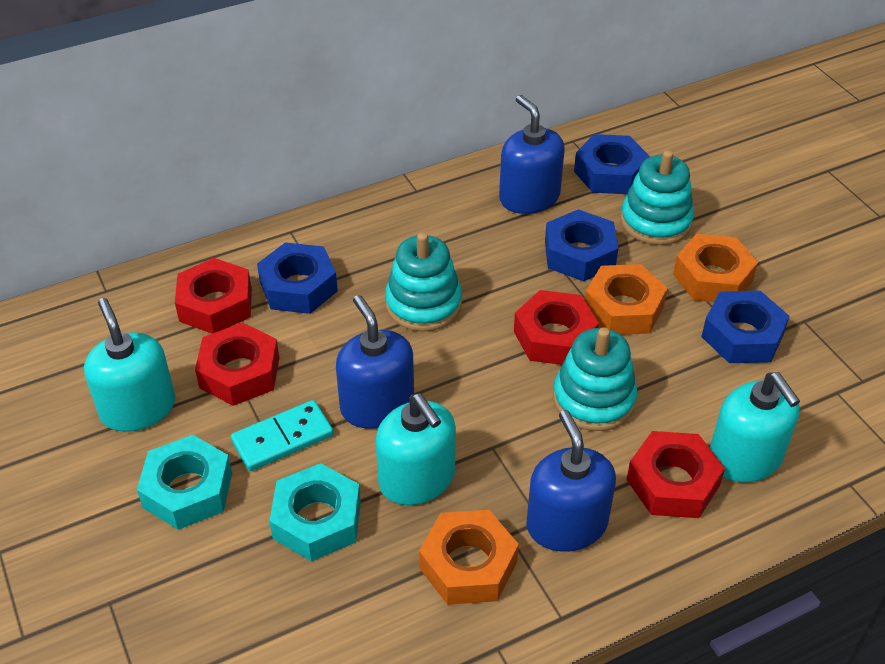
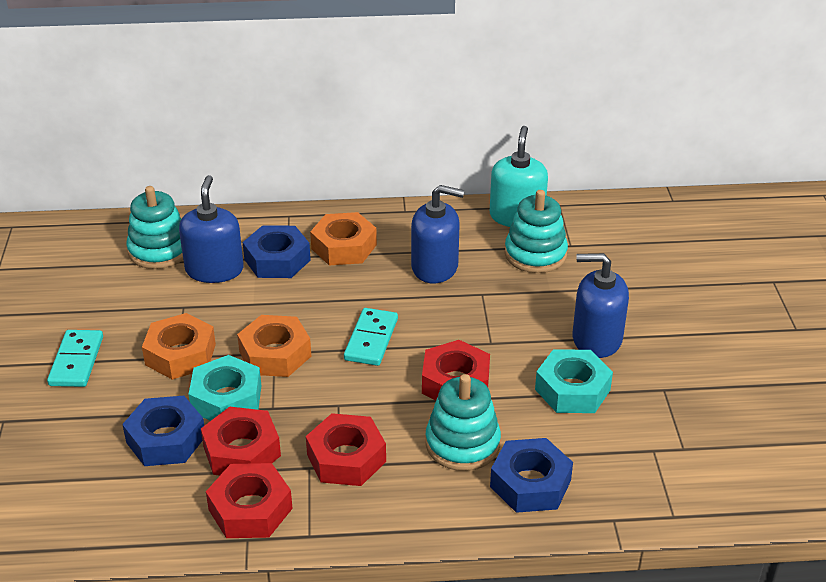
blue nut: [257,242,338,314] [545,209,619,281] [574,134,649,194] [701,291,790,363] = 4 -> [122,396,204,466] [242,225,311,278] [490,438,573,513] = 3
turquoise domino: [231,400,334,471] = 1 -> [47,330,103,387] [344,308,398,366] = 2
turquoise soap dispenser: [84,298,175,432] [375,394,456,505] [710,372,800,482] = 3 -> [490,126,548,227] = 1

